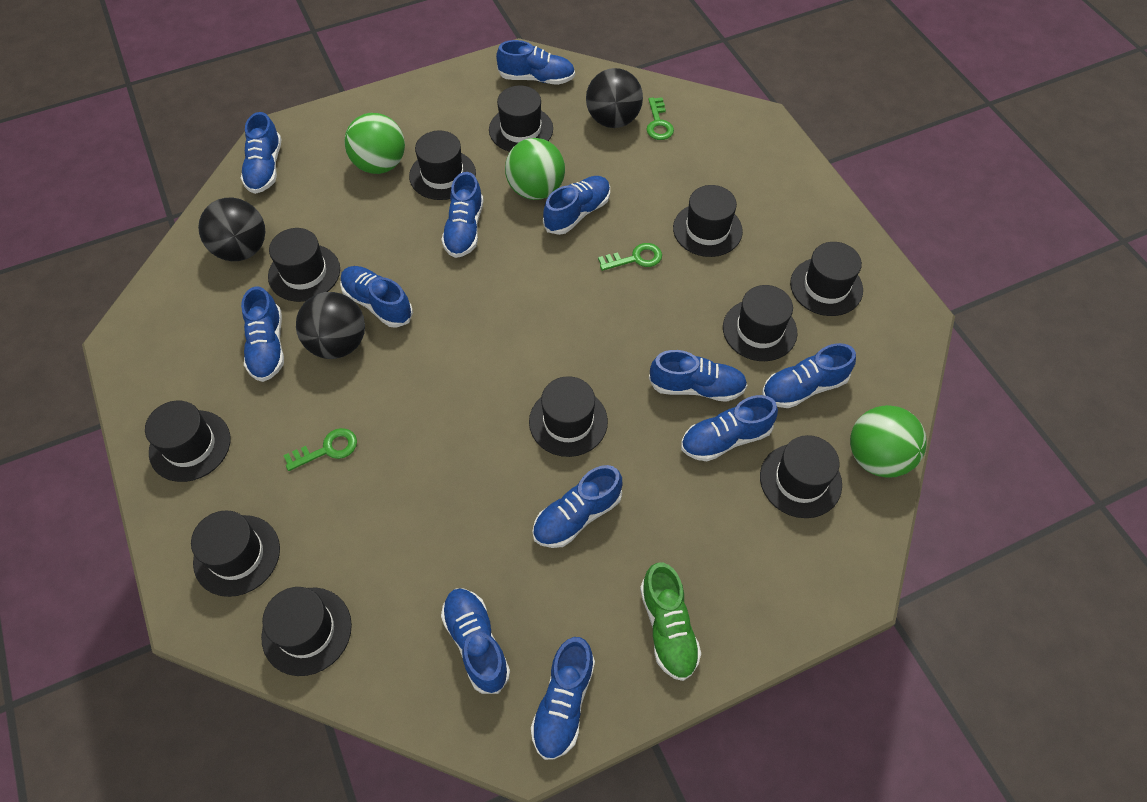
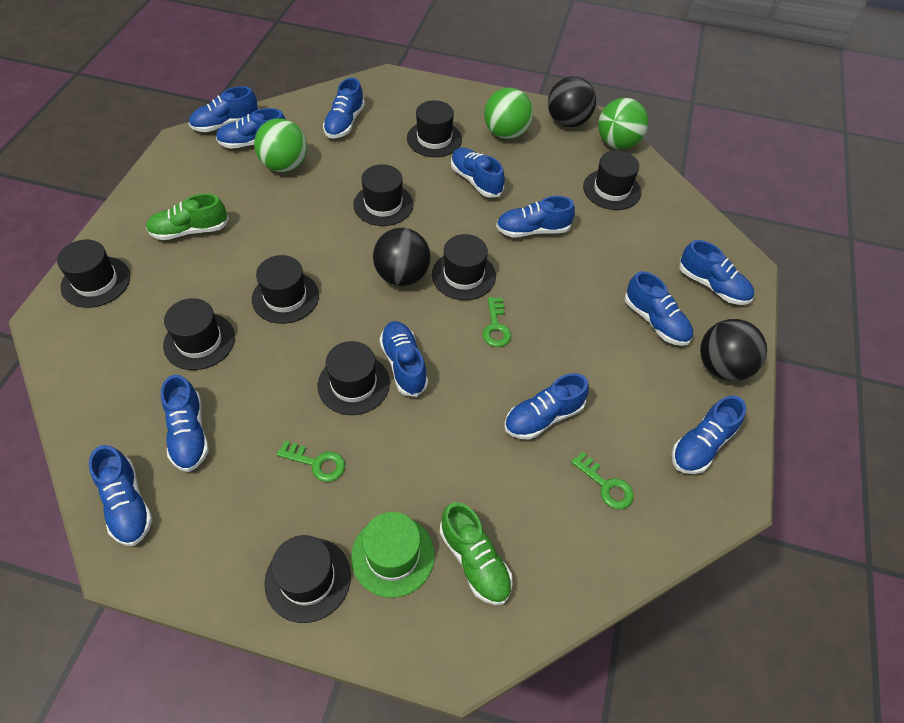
black hat: [145,401,230,482] [191,510,280,597] [261,587,352,676] [268,228,340,302] [409,130,476,200] [489,85,553,152] [529,376,608,457] [673,185,743,257] [723,285,797,361] [760,435,842,518] [790,242,863,316] = 11 -> [57,240,130,308] [163,298,235,370] [252,255,319,324] [265,535,351,623] [317,341,390,415] [353,164,414,226] [407,100,462,157] [432,234,496,300] [583,150,641,210] = 9
green hat: none = 0 -> [351,512,435,598] = 1
green shoe: [640,563,701,681] = 1 -> [146,193,229,240] [440,502,512,605] = 2

